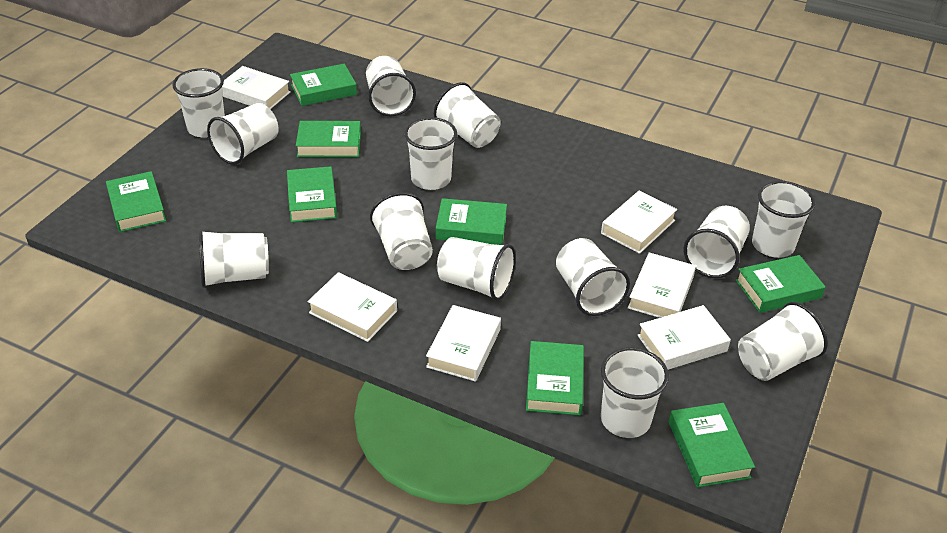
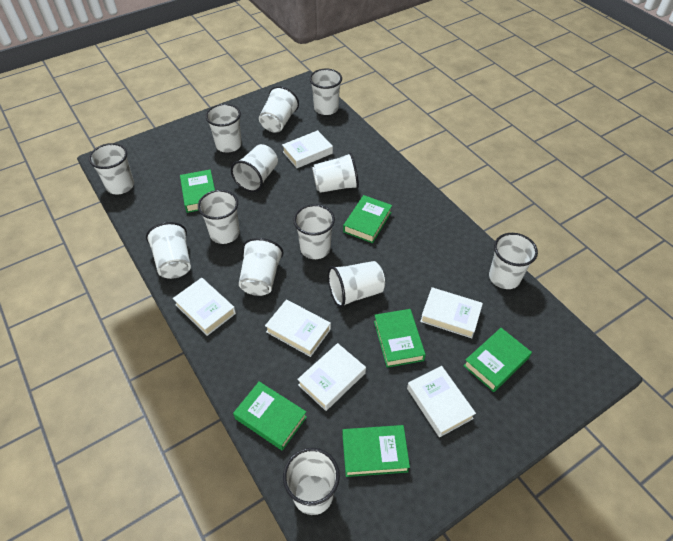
green book: [106,171,166,232] [287,166,337,222] [290,64,357,106] [296,121,361,157] [436,198,507,245] [526,341,584,415] [669,403,755,487] [736,255,826,313] = 8 -> [180,169,215,213] [233,381,307,451] [342,425,410,477] [343,195,392,243] [374,309,426,368] [463,328,532,392] = 6

